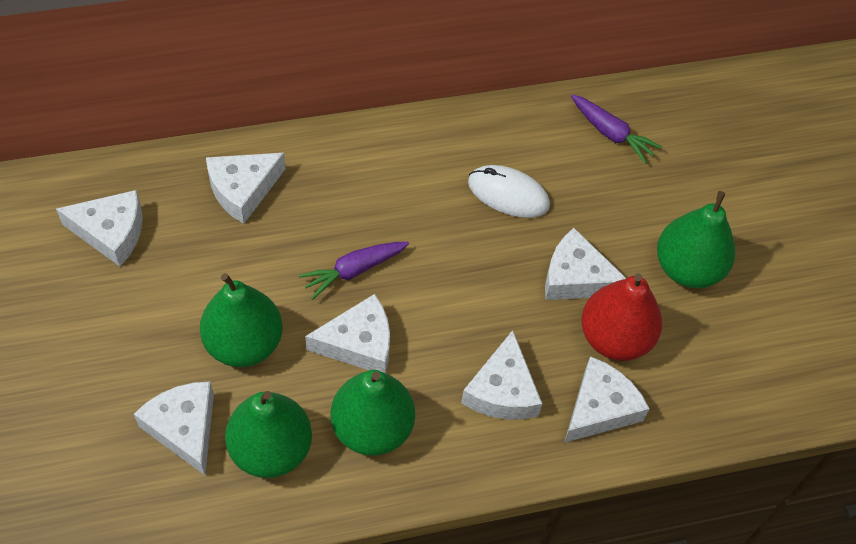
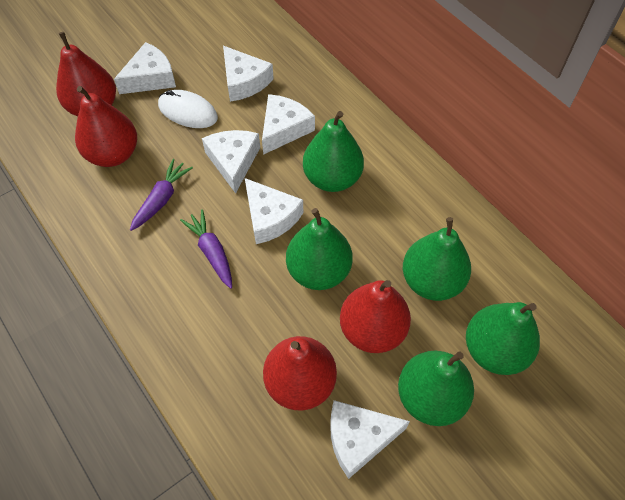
green pear: [200,273,283,367] [225,391,312,478] [331,370,415,456] [657,191,735,288] = 4 -> [286,208,353,290] [303,111,364,192] [398,351,474,426] [403,217,471,301] [466,302,540,375] = 5
red pear: [581,273,662,361] = 1 -> [56,32,116,116] [75,86,137,167] [263,336,337,410] [340,280,411,353] = 4
white cheese: [56,190,143,266] [134,382,214,475] [206,153,286,224] [305,294,390,373] [461,330,542,419] [545,228,626,300] [564,356,650,443] = 7 -> [114,42,176,94] [202,130,260,194] [223,46,274,102] [245,178,303,244] [262,94,315,155] [330,400,410,479] = 6

